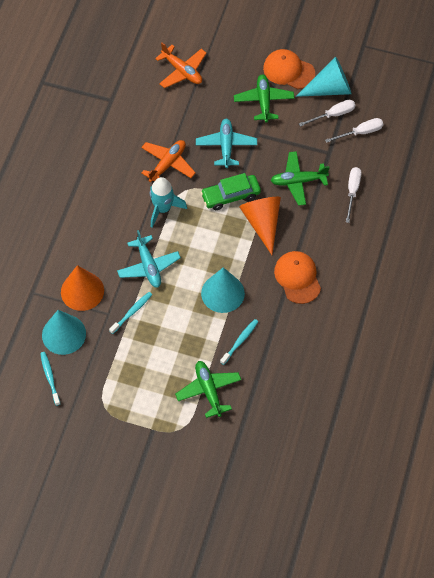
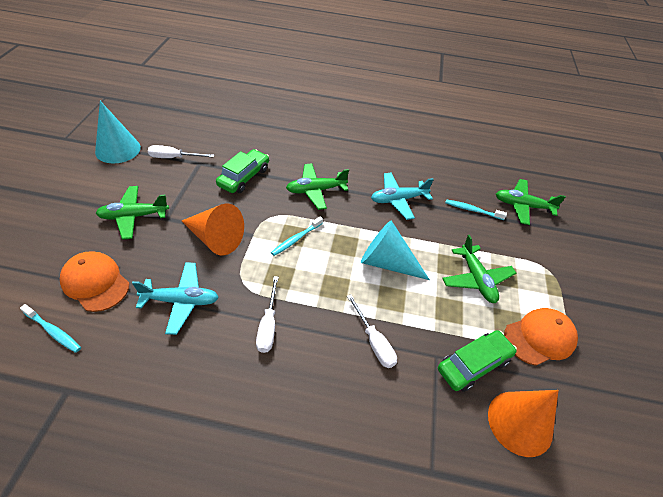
green car: [201,173,261,210] = 1 -> [216,149,269,193] [438,330,517,392] = 2
green plane: [175,361,241,418] [234,74,294,123] [270,151,330,206] = 3 -> [96,186,169,240] [286,163,349,210] [442,235,516,303] [496,179,566,225] = 4
orange plane: [141,140,196,183] [155,42,206,88] = 2 -> none = 0
turquoise cone: [42,310,86,355] [201,267,245,313] [296,57,352,97] = 3 -> [95,101,141,163] [361,220,430,280] = 2
turquoise rocket: [150,177,187,228] = 1 -> none = 0

